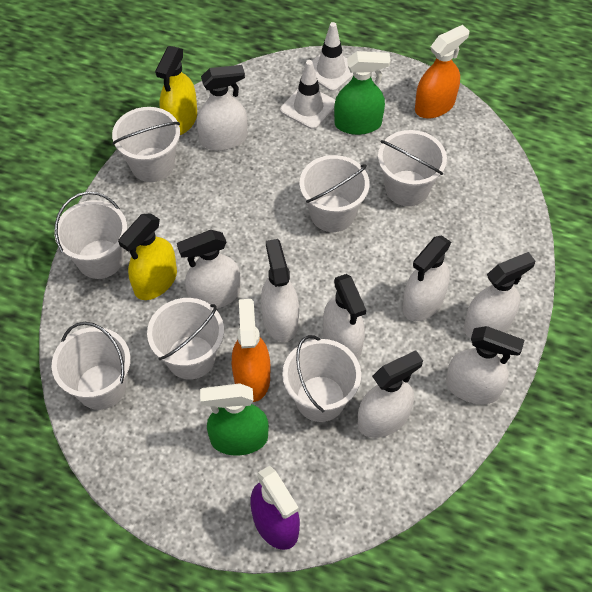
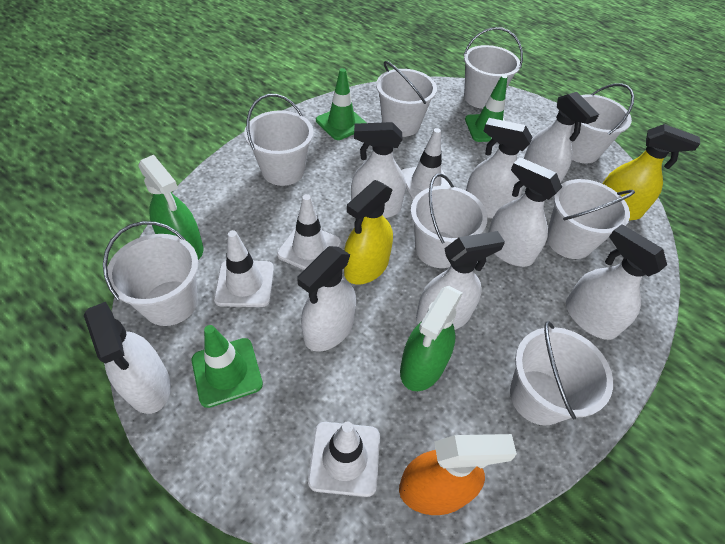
green traffic cone: none = 0 -> [192,325,263,408] [316,68,367,140] [465,75,507,142] = 3
orange spray bottle: [232,299,270,402] [415,25,469,119] = 2 -> [399,434,517,515] = 1
purple spray bottle: [250,466,300,550] = 1 -> none = 0
white bucket: [52,322,131,410] [54,192,127,279] [112,107,180,182] [147,298,224,380] [282,335,361,422] [300,155,370,232] [378,130,447,206] = 7 -> [103,221,198,326] [244,94,314,186] [376,61,437,137] [410,173,488,268] [464,27,523,109] [510,321,613,425] [547,179,635,259] [571,83,634,163] = 8
white traffic cone: [280,60,335,129] [303,22,353,92] = 2 -> [214,230,274,307] [277,194,341,270] [308,421,380,497] [401,128,450,200] = 4

